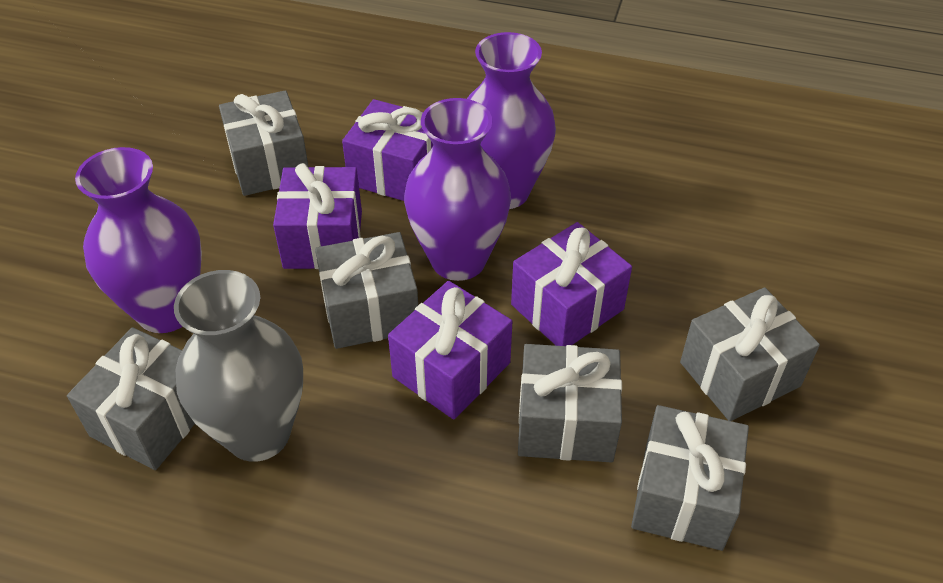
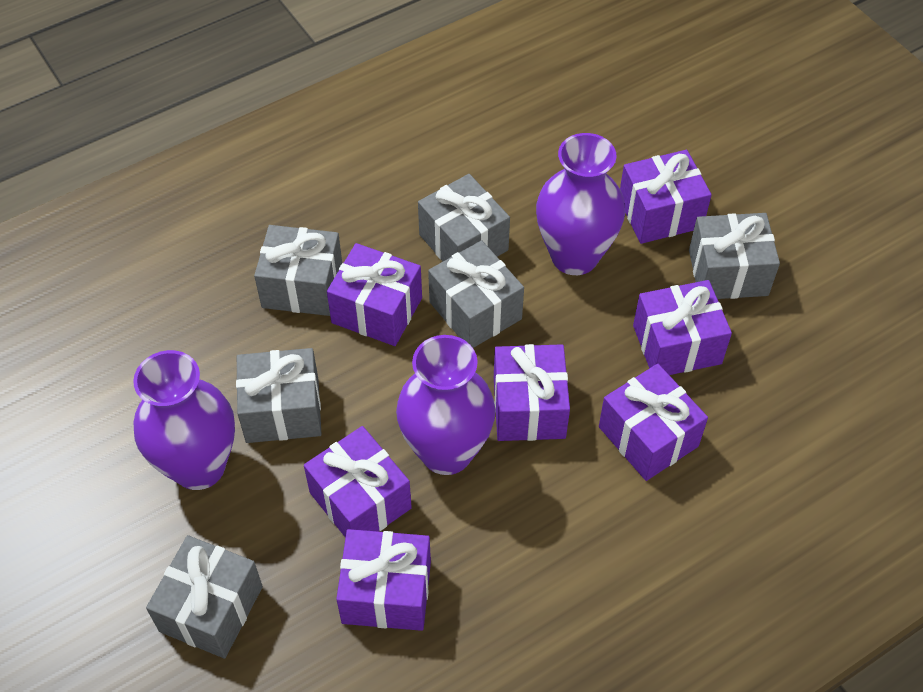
grey vase: [174,270,303,462] = 1 -> none = 0
purple gift: [273,163,362,269] [342,99,433,201] [388,281,513,420] [511,222,632,346] = 4 -> [304,426,412,538] [327,243,422,346] [336,529,431,631] [494,344,570,441] [599,364,708,481] [620,150,711,244] [633,280,732,375] = 7

